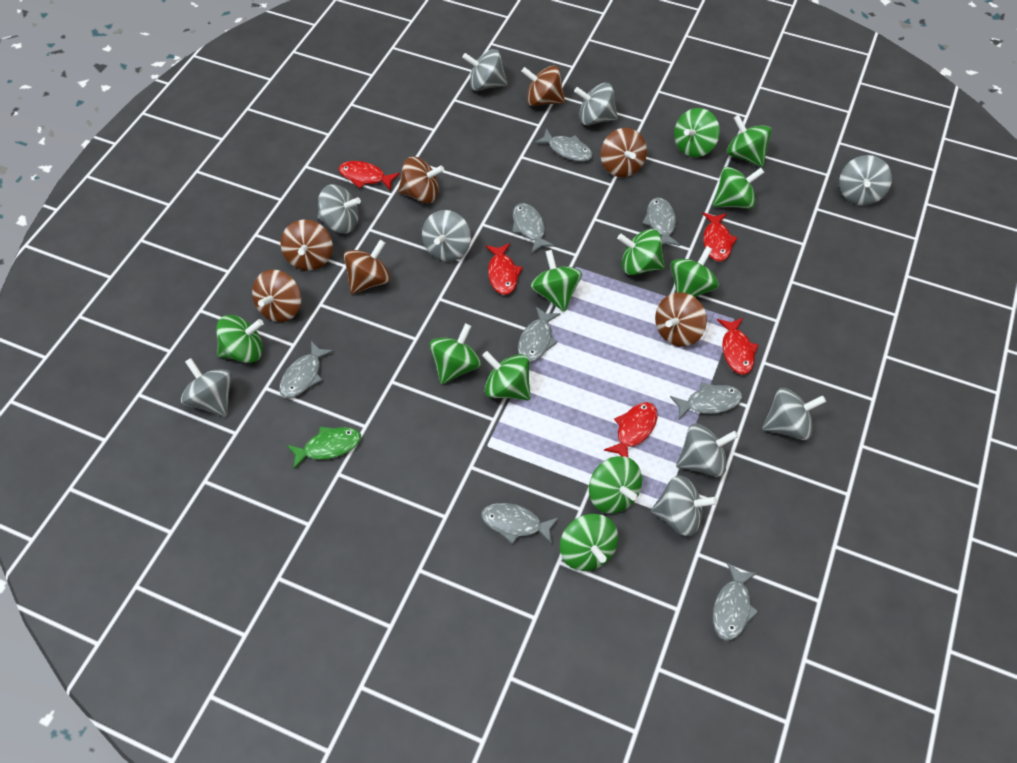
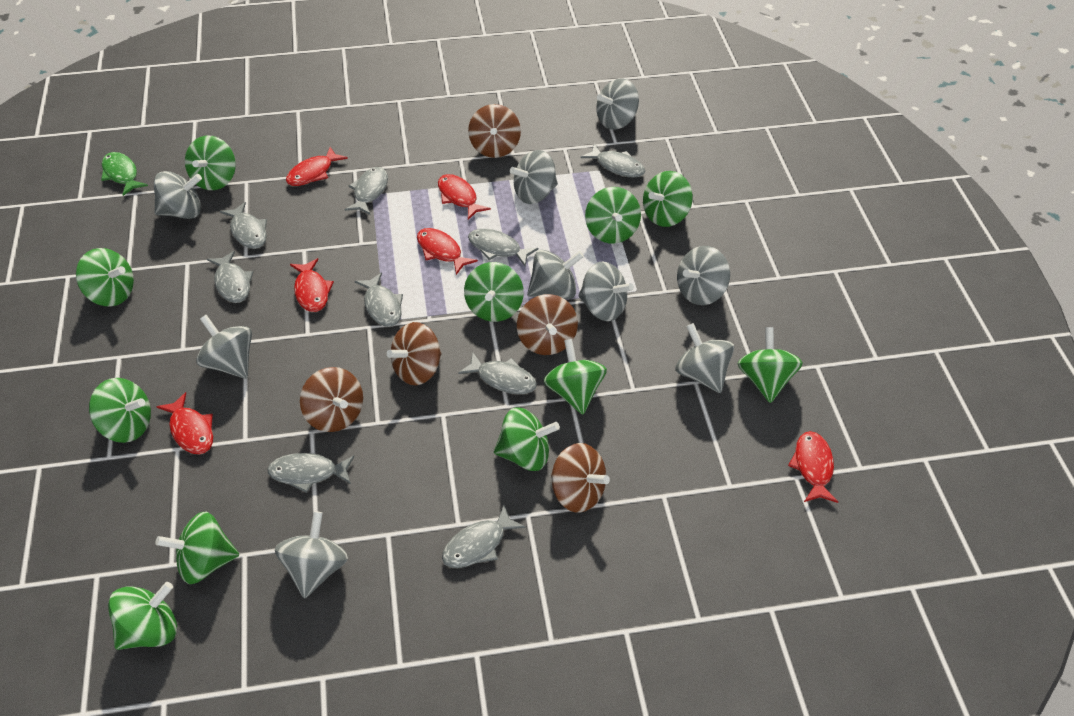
brown spinning top: [252,270,301,322] [281,219,333,271] [344,240,391,294] [398,156,444,203] [521,65,565,106] [601,128,647,177] [655,292,707,347] = 7 -> [300,367,363,432] [387,322,442,385] [468,104,521,158] [517,294,578,355] [551,443,610,513] = 5
grey fish: [279,341,334,398] [481,503,559,545] [512,203,555,253] [518,306,561,363] [534,128,593,162] [642,197,680,246] [670,382,743,420] [713,563,759,641] = 8 -> [207,251,253,303] [220,202,267,249] [267,453,354,493] [345,167,388,215] [354,273,403,327] [442,505,526,568] [458,352,537,394] [468,229,538,266] [580,143,645,178] = 9
red fish: [339,161,400,190] [485,243,523,295] [604,402,657,457] [702,212,738,262] [717,318,758,375] = 5 -> [156,392,213,454] [286,147,348,186] [290,258,334,312] [417,228,478,275] [438,174,491,220] [788,431,838,503] = 6

